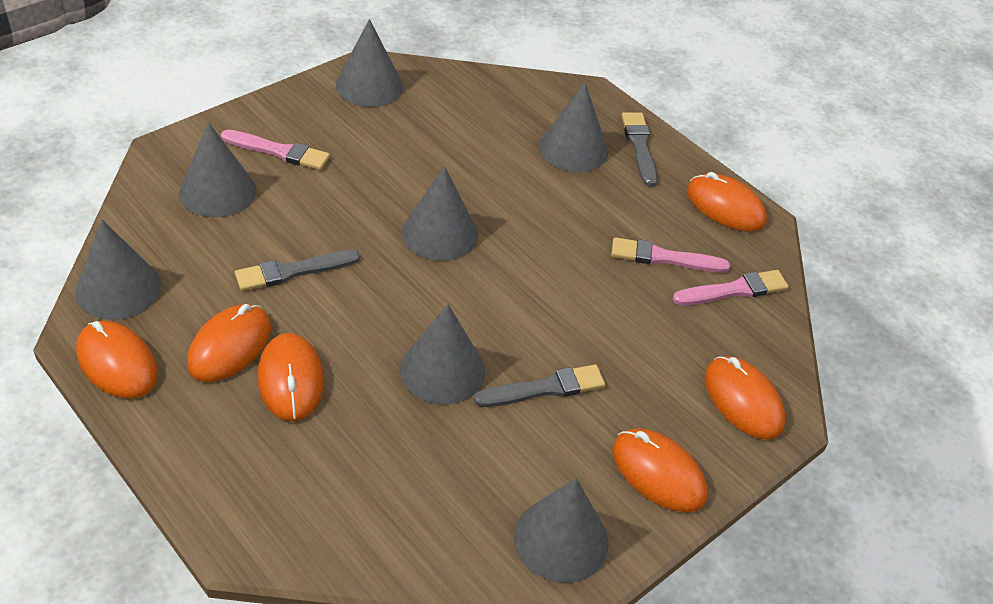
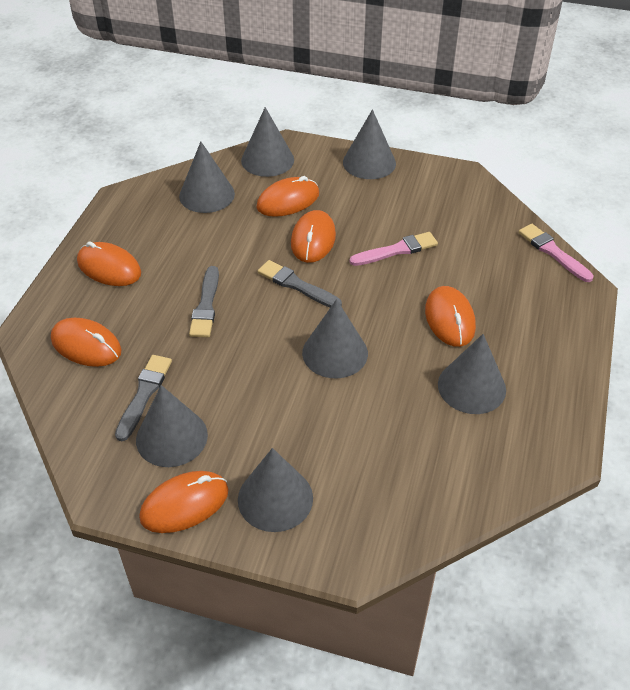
pink brush: [221,130,330,170] [611,237,730,273] [673,270,789,305] = 3 -> [349,232,438,266] [518,224,594,282] = 2

